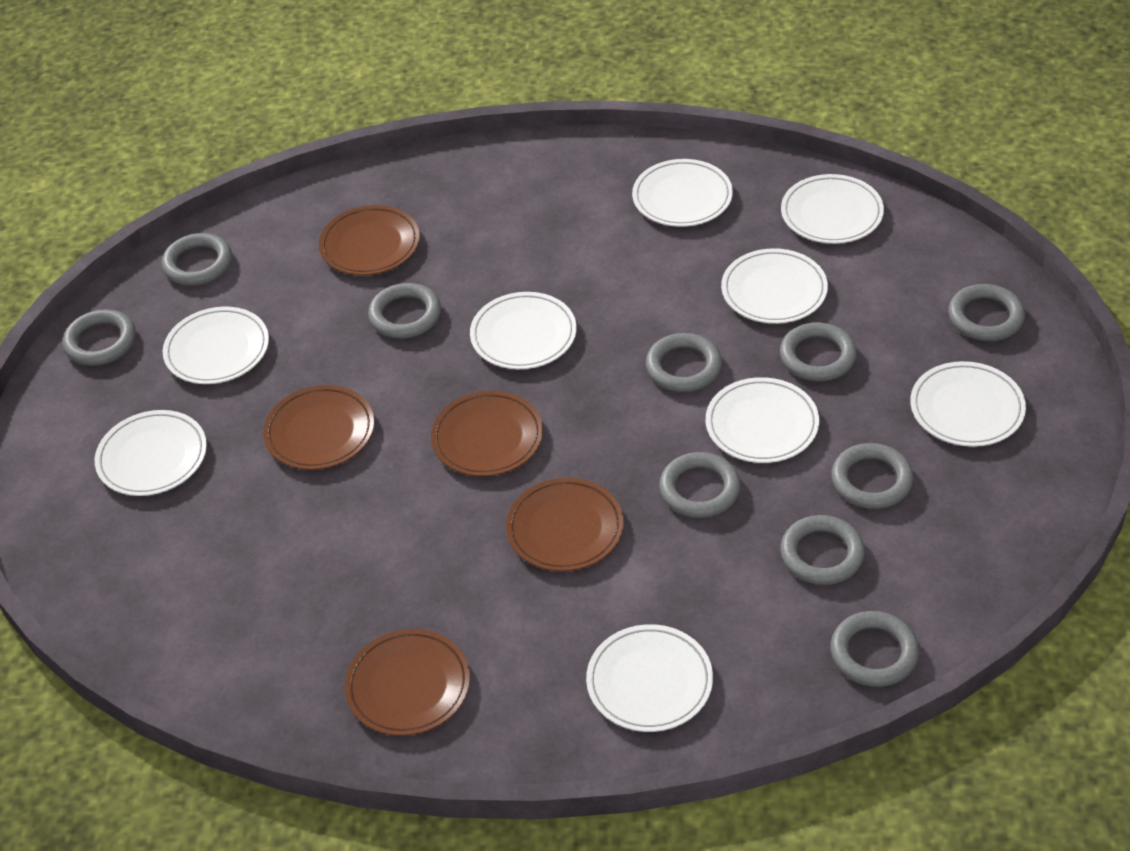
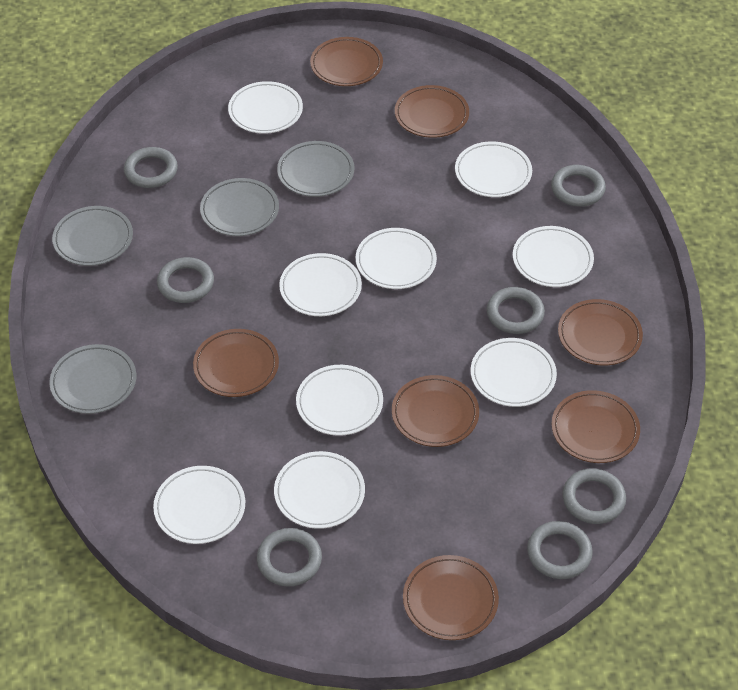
brown plate: [263,385,374,470] [319,205,420,275] [345,629,470,736] [431,391,543,476] [506,478,624,571] = 5 -> [193,329,279,397] [310,37,383,86] [392,375,479,447] [395,85,469,138] [403,555,499,640] [551,390,640,463] [558,299,643,365] = 7
grey plate: none = 0 -> [49,344,136,414] [52,206,133,266] [200,178,279,236] [277,141,354,197] = 4
grey ring: [62,309,136,366] [162,233,232,286] [368,283,441,339] [646,333,722,392] [659,452,740,518] [780,323,857,381] [780,515,865,585] [831,443,914,509] [831,611,919,687] [948,284,1025,341] = 10 -> [124,147,178,188] [157,257,214,303] [257,528,322,586] [487,287,545,334] [527,521,593,579] [551,165,606,207] [562,468,626,524] = 7

